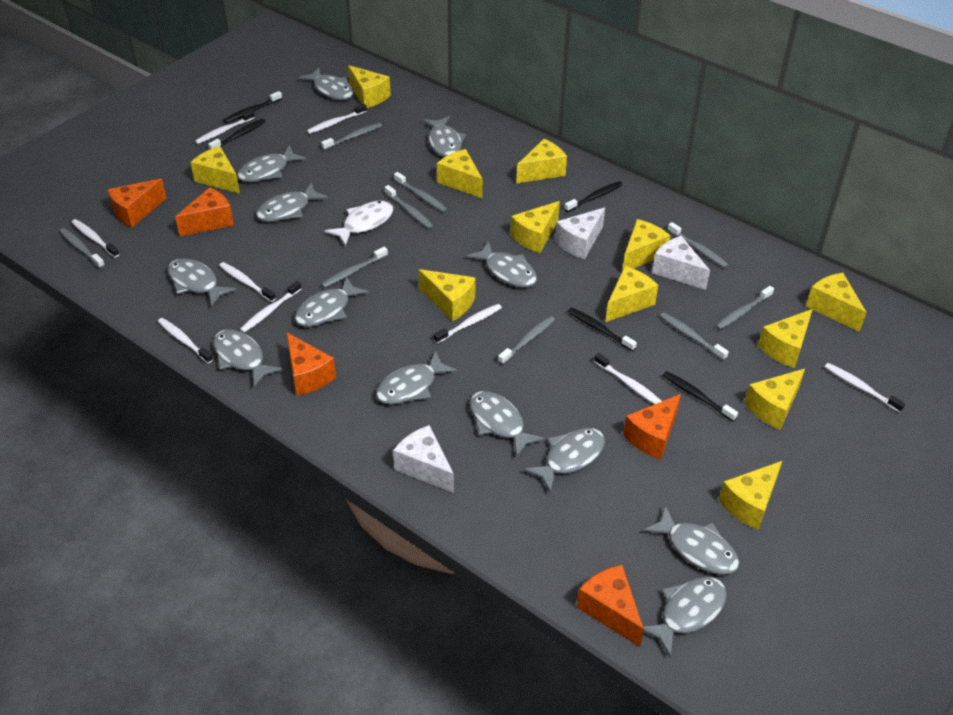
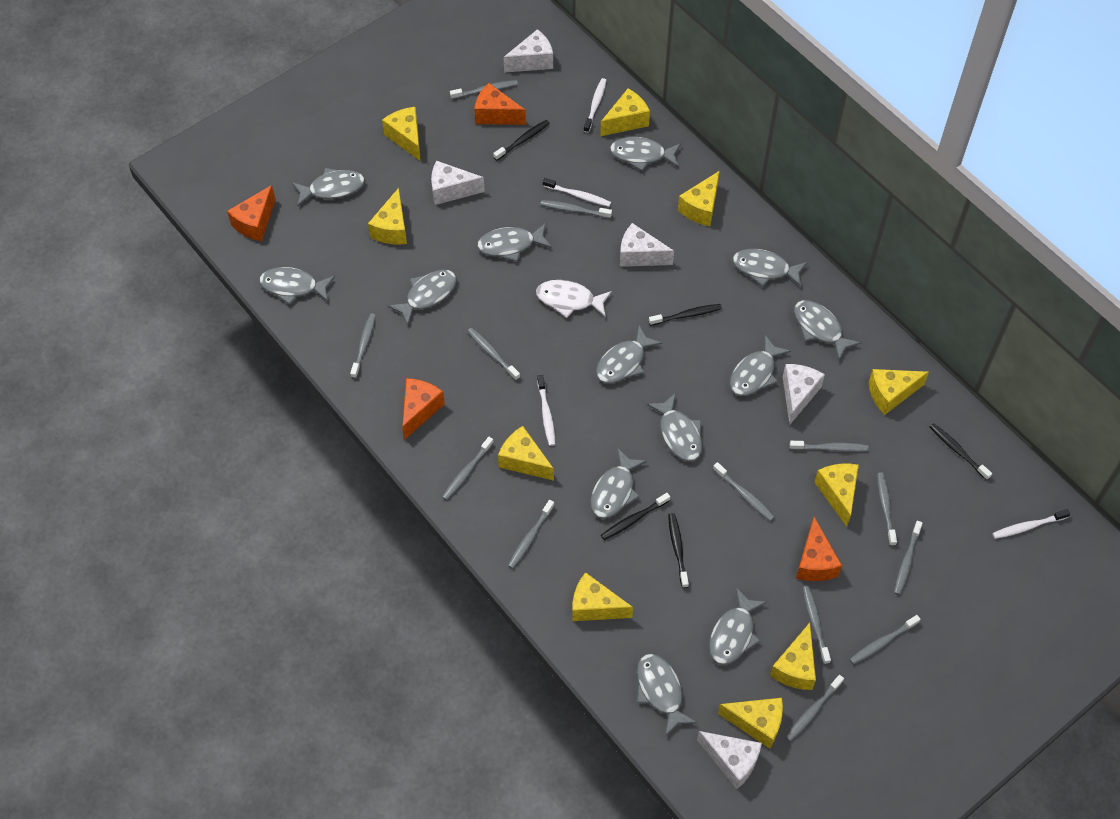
grey toothbrush: [60,228,105,268] [321,123,382,150] [321,247,388,288] [385,185,433,229] [394,172,447,212] [498,316,555,365] [660,313,729,360] [668,222,729,268] [716,286,774,330] = 9 -> [350,313,376,379] [442,437,494,500] [450,80,518,99] [467,328,520,380] [508,500,554,569] [540,200,612,218] [713,462,774,521] [785,675,844,742] [790,441,869,452] [802,586,831,664] [849,615,921,665] [877,472,897,546] [894,521,923,595] = 13
orange cheese: [108,179,167,228] [175,187,234,236] [286,332,336,396] [577,565,644,647] [623,394,681,460] = 5 -> [227,185,276,241] [402,378,445,440] [474,83,526,125] [796,517,842,581] = 4
white cheese: [393,425,454,493] [555,207,605,259] [652,236,710,290] = 3 -> [431,161,485,205] [504,29,553,73] [620,223,674,267] [697,731,762,789] [783,364,825,425] = 5
white toothbrush: [72,219,119,258] [158,318,213,363] [195,110,255,144] [219,262,276,302] [240,281,302,333] [307,104,367,134] [434,304,502,344] [594,353,662,404] [825,363,905,413] = 9 -> [537,375,555,446] [543,178,611,207] [584,78,606,133] [992,509,1070,539] = 4
yellow cheese: [190,146,240,194] [348,65,391,108] [419,269,476,321] [437,149,483,198] [511,201,560,253] [516,139,567,184] [605,266,658,322] [622,219,671,271] [718,461,782,530] [744,369,805,430] [758,309,813,368] [806,273,867,332] = 12 -> [368,188,407,245] [382,107,421,161] [498,426,554,481] [572,572,633,621] [600,89,650,136] [678,171,720,226] [718,698,783,749] [770,623,816,690] [814,464,859,527] [869,369,929,415] = 10

